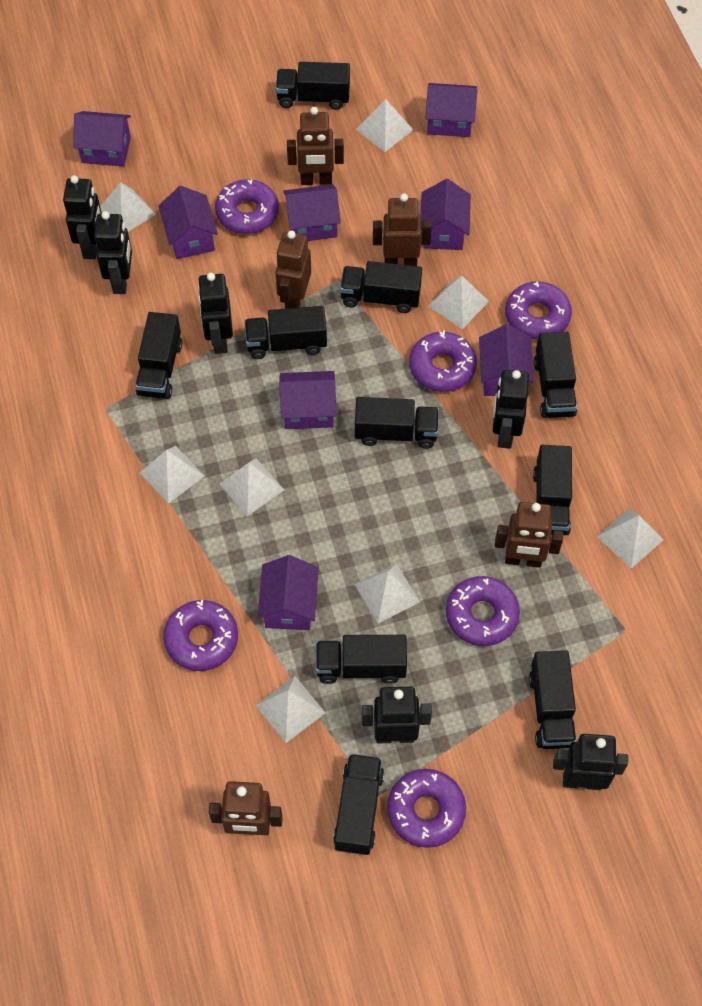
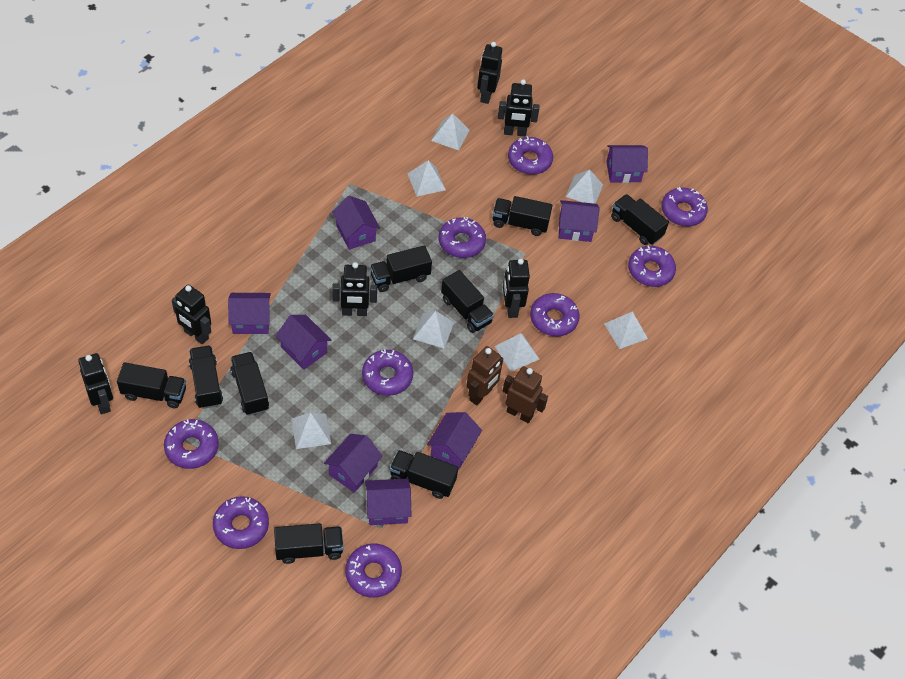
black truck: [135,312,182,399] [244,306,327,359] [276,62,350,110] [316,635,407,684] [333,754,384,855] [340,261,422,313] [355,397,439,449] [529,650,577,749] [533,445,572,535] [534,332,577,418] = 10 -> [117,362,186,408] [189,345,223,409] [230,352,269,415] [274,523,344,564] [370,245,432,292] [390,450,458,499] [441,270,494,333] [492,196,553,236] [611,194,669,245] = 9
brown robot: [209,781,283,835] [275,231,311,309] [287,107,344,185] [373,193,432,266] [495,502,563,568] = 5 -> [466,346,503,405] [503,366,548,423] = 2
purple donut: [163,600,238,671] [215,179,279,234] [387,769,466,848] [409,331,477,392] [446,576,520,646] [505,281,572,340] = 6 -> [164,419,219,469] [213,496,269,549] [345,543,402,598] [362,349,413,396] [439,217,486,258] [508,136,553,175] [530,293,580,336] [628,245,676,287] [661,187,708,227] = 9
white pyramid: [100,182,156,232] [140,446,204,504] [220,458,284,516] [255,676,326,743] [354,563,420,623] [356,99,413,152] [428,276,489,329] [596,509,664,569] = 8 -> [291,413,331,449] [407,160,446,196] [413,311,454,349] [431,113,470,150] [494,333,539,371] [565,169,603,204] [604,311,648,349] = 7

